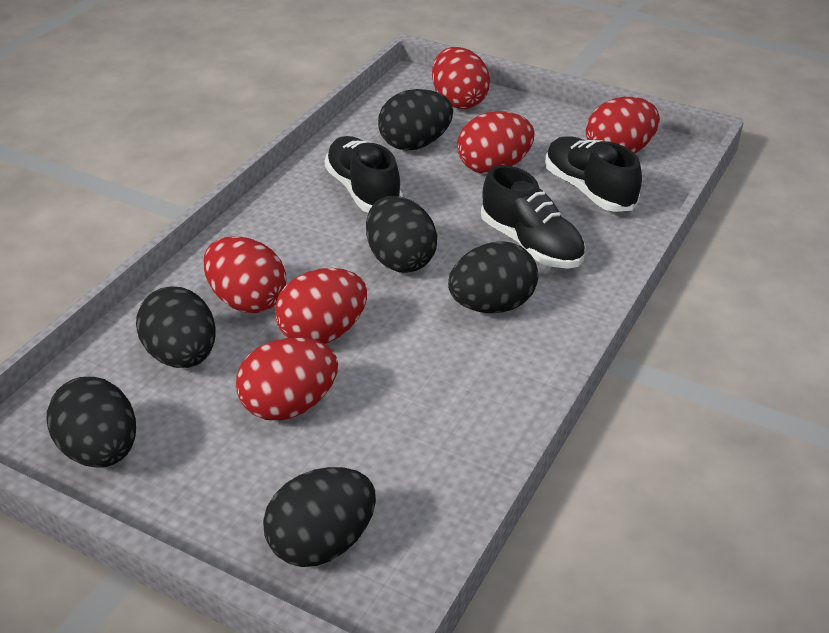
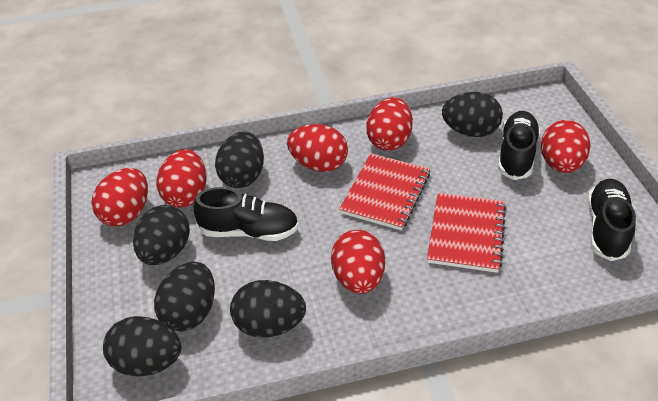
red notebook: none = 0 -> [339,153,430,231] [427,193,506,273] = 2

